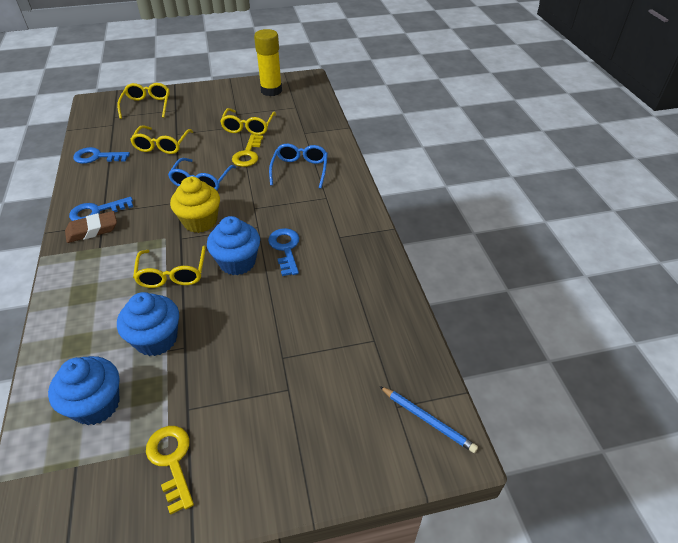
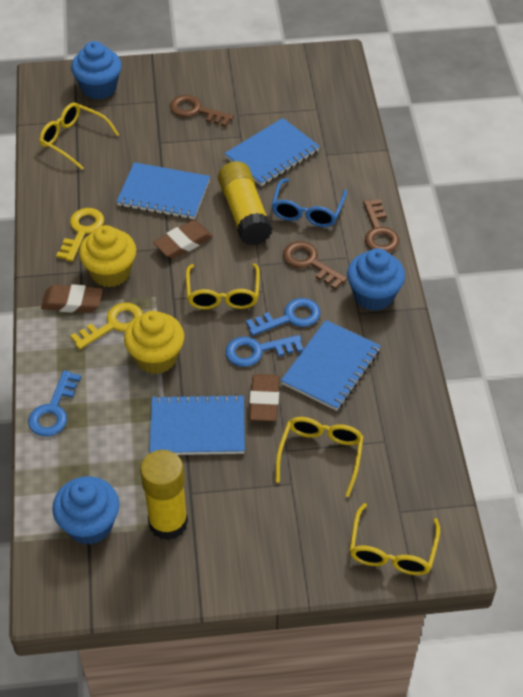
blue glasses: [168,158,236,190] [269,144,328,189] = 2 -> [272,179,347,227] = 1
blue notebook: none = 0 -> [116,162,210,219] [150,394,245,455] [224,118,320,186] [281,320,381,411] = 4
blue pencil: [379,386,478,453] = 1 -> none = 0
brown eraser: [65,211,117,243] = 1 -> [41,284,103,313] [153,220,213,259] [249,374,280,421] = 3
brown key: none = 0 -> [170,95,233,127] [283,241,347,289] [363,199,399,252] = 3
yellow cupcake: [170,177,220,233] = 1 -> [79,225,136,287] [124,311,184,374] = 2
yellow glue stick: [254,29,282,96] = 1 -> [140,450,188,540] [218,161,273,246] = 2

